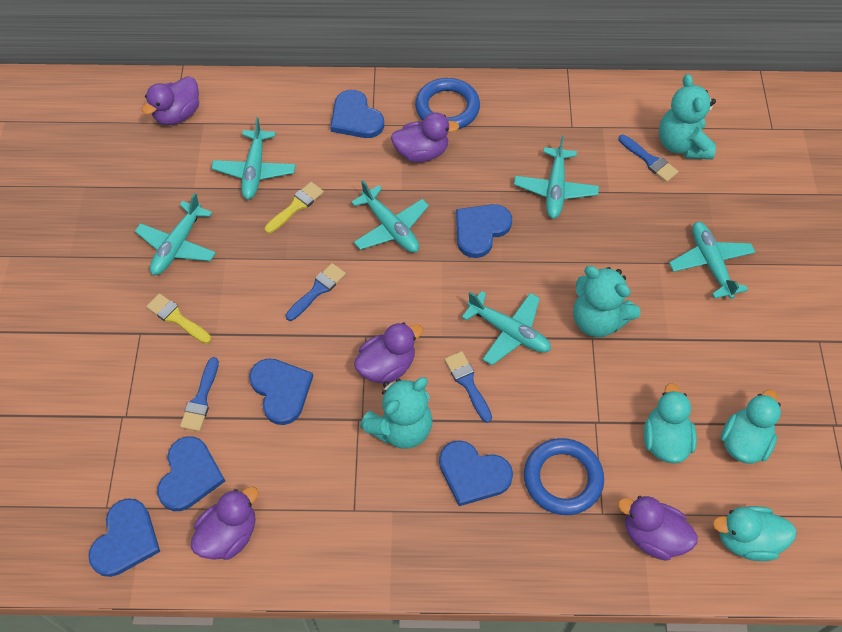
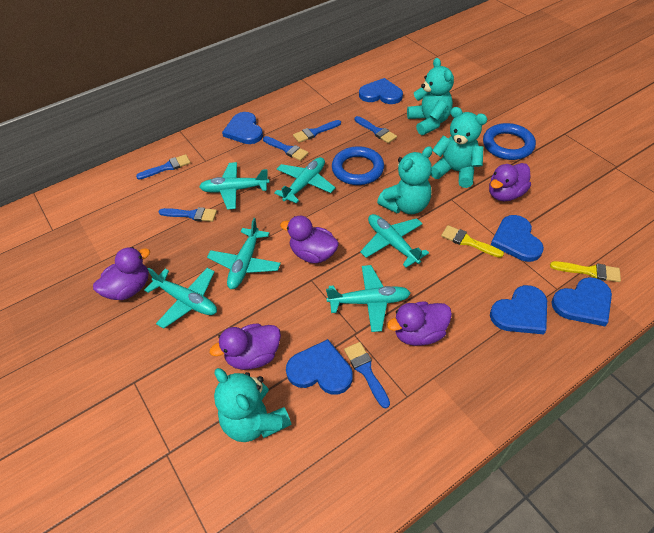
blue brush: [180,357,219,431] [286,263,346,321] [445,351,492,423] [618,135,679,182] = 4 -> [136,154,191,179] [159,207,217,222] [263,136,308,161] [293,120,341,143] [344,342,390,408] [355,116,397,143] = 6
turquoise duck: [644,383,697,463] [713,506,797,561] [721,389,781,464] = 3 -> none = 0
turquoise teddy bear: [360,377,433,449] [573,266,640,338] [659,74,716,159] = 3 -> [214,368,292,442] [377,146,433,214] [407,58,454,135] [431,107,487,188] = 4

